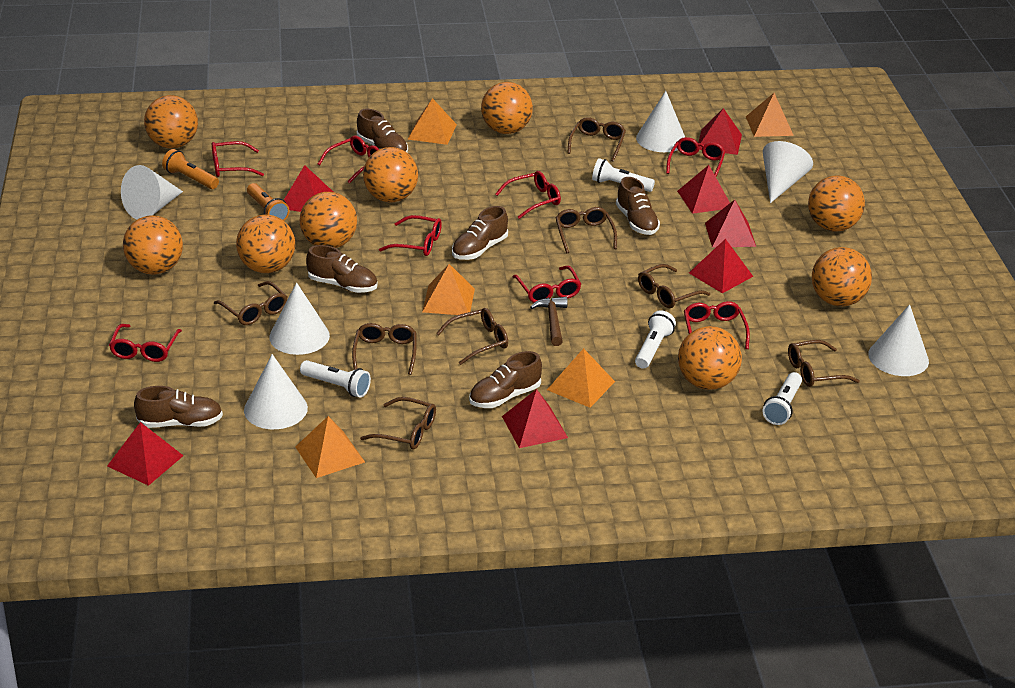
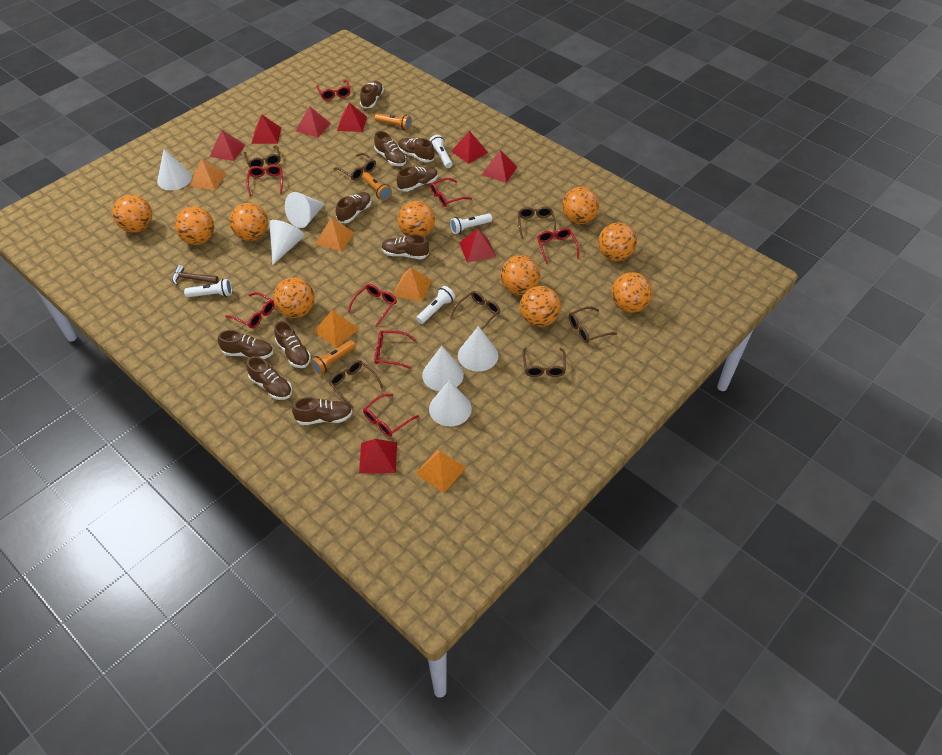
brown glasses: [214,281,288,325] [352,323,417,375] [360,397,436,450] [436,308,508,365] [555,207,617,253] [568,117,626,161] [638,264,710,308] [788,340,860,387] = 8 -> [243,145,281,168] [329,360,383,409] [333,153,376,181] [450,291,500,330] [518,207,556,239] [523,348,566,377] [569,306,617,343] = 7
brown shoe: [134,386,223,428] [306,245,378,293] [357,109,408,152] [452,206,508,260] [469,351,542,408] [616,177,660,235] = 6 -> [218,330,273,359] [246,356,292,400] [274,321,311,368] [292,397,352,425] [336,192,372,223] [360,81,384,109] [374,131,406,166] [382,234,429,259] [397,167,438,192] [398,138,435,162] = 10
orange ball: [123,215,183,274] [144,95,198,149] [236,215,295,273] [299,192,357,248] [363,147,418,202] [481,82,533,134] [678,326,742,390] [808,176,865,232] [812,247,872,306] = 9 -> [112,195,152,233] [175,207,214,245] [230,203,268,241] [273,277,315,318] [398,201,435,237] [501,255,540,295] [520,286,561,327] [562,187,599,224] [598,223,637,261] [612,272,653,313] = 10
orange flashlight: [162,149,219,189] [247,183,289,221] = 2 -> [310,340,356,375] [362,172,392,201] [375,113,412,130] = 3
red pyramid: [107,422,184,486] [284,165,333,212] [502,389,568,448] [677,165,730,214] [689,239,753,293] [698,108,742,155] [705,200,756,248] = 7 -> [209,130,245,161] [251,115,281,144] [296,106,331,138] [337,102,367,132] [359,439,397,474] [451,131,488,164] [459,228,496,263] [482,150,517,183] = 8

